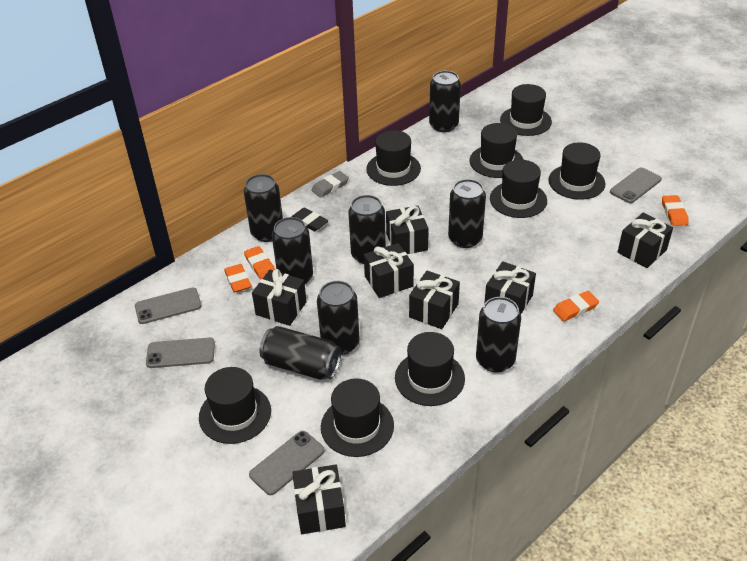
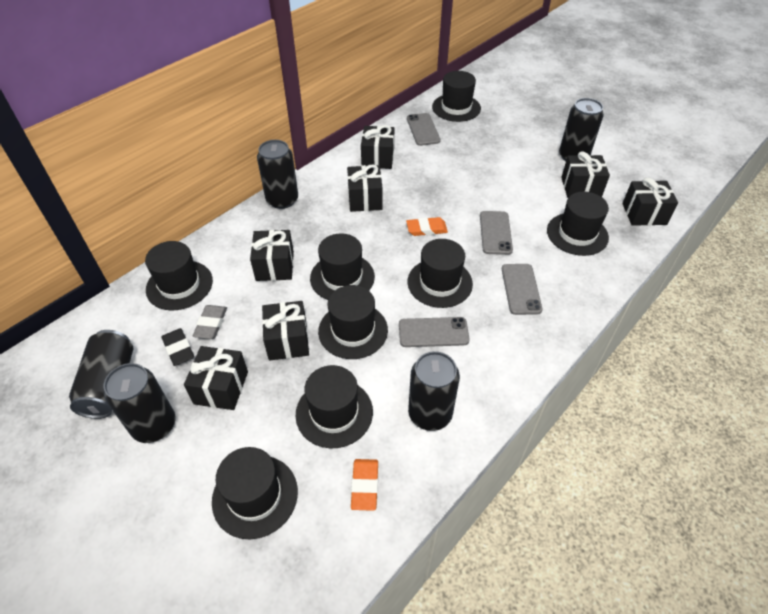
black can: [244,174,283,242] [259,326,341,380] [272,217,313,284] [317,281,360,355] [348,195,386,264] [429,71,461,132] [448,179,486,248] [476,297,521,372] = 8 -> [69,330,133,419] [103,363,175,443] [257,140,298,209] [408,351,460,431] [559,98,604,161] = 5
orange eraser: [224,264,252,293] [244,246,275,280] [553,291,599,321] [662,195,689,226] = 4 -> [351,459,378,511] [406,217,448,236] = 2

